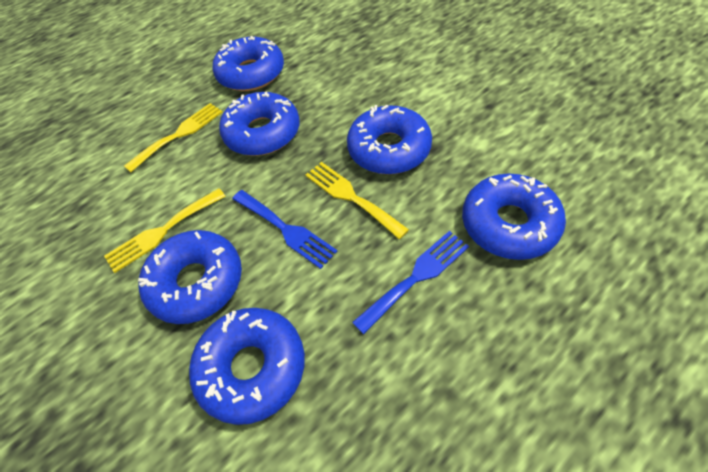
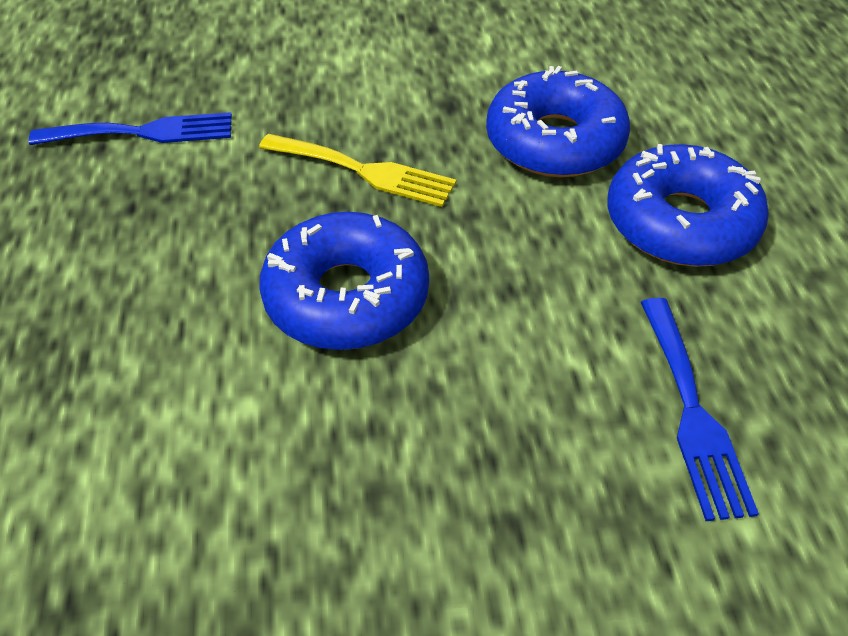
blue donut: [138,230,242,324] [189,308,305,425] [212,36,284,91] [219,92,300,156] [347,105,432,174] [462,173,566,260] = 6 -> [260,212,429,350] [486,66,630,177] [607,144,769,267] = 3
yellow fork: [104,188,226,273] [124,103,223,172] [305,162,409,239] = 3 -> [259,134,456,207] = 1

